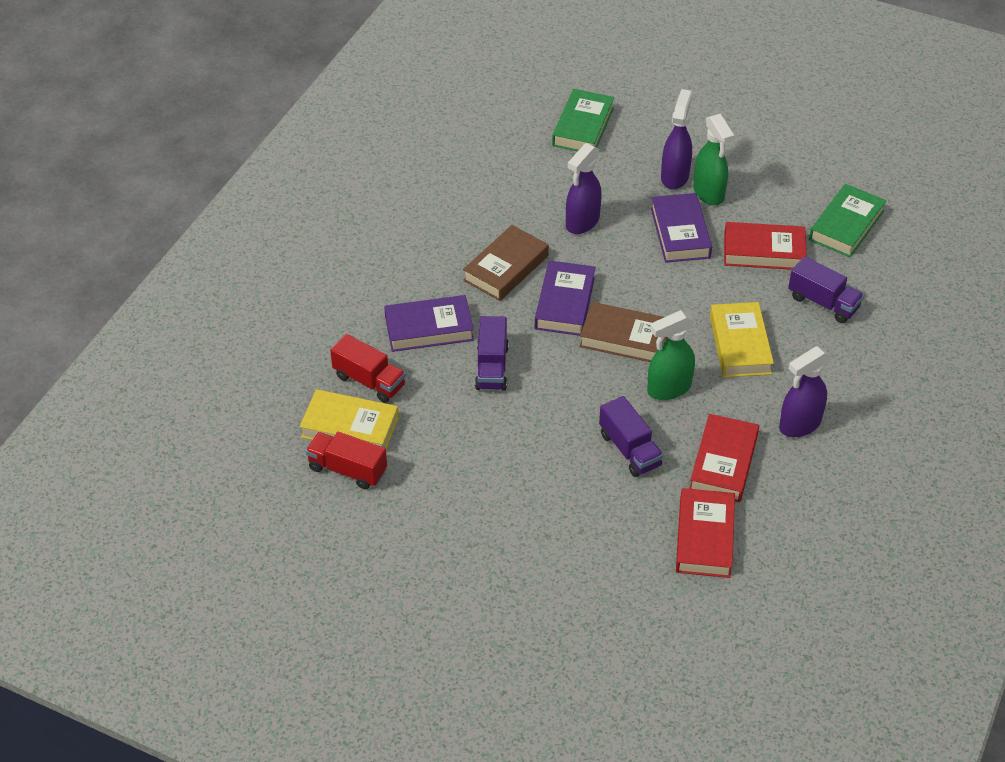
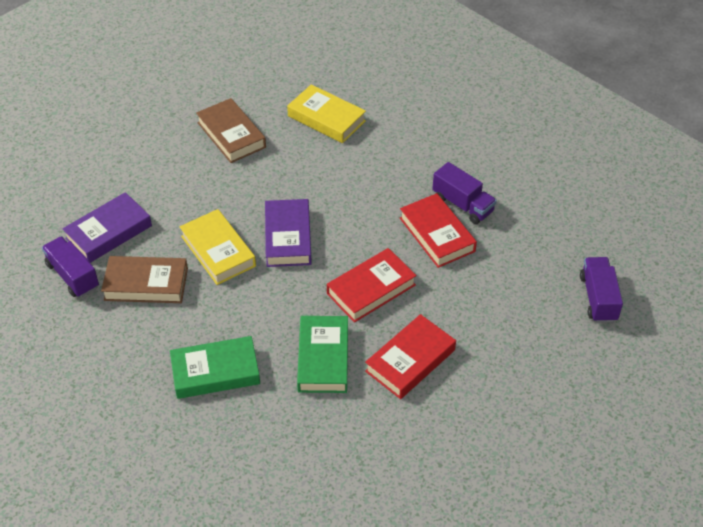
green spray bottle: [647,310,695,400] [693,114,734,205] = 2 -> none = 0
purple book: [384,295,474,352] [535,260,595,336] [651,193,712,263] = 3 -> [62,192,152,263] [265,199,312,267] = 2
purple spray bottle: [566,143,602,234] [661,89,693,190] [779,346,831,437] = 3 -> none = 0
red truck: [306,432,387,489] [330,334,406,403] = 2 -> none = 0

